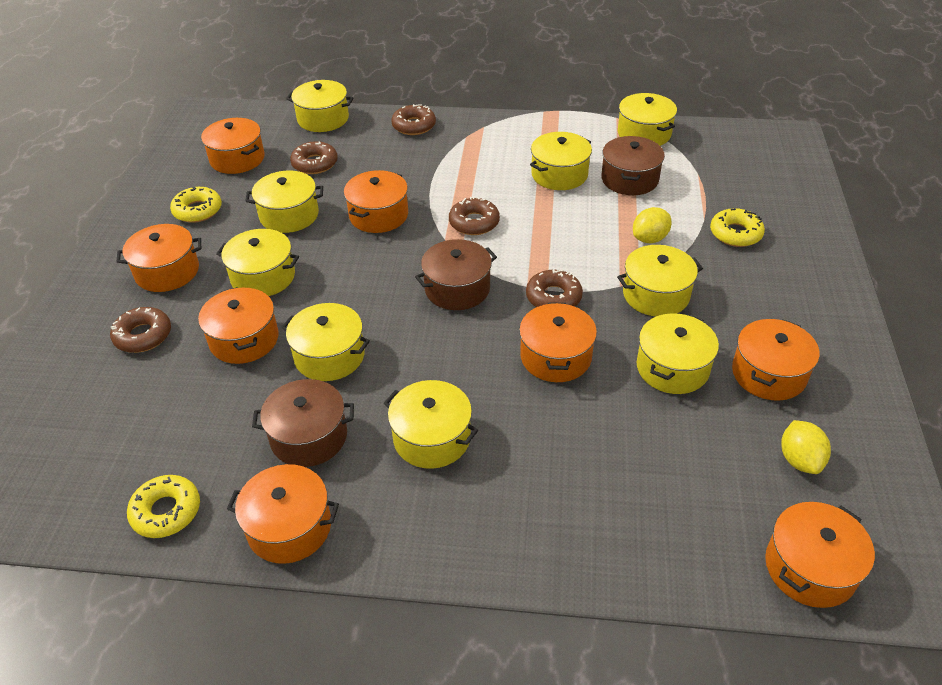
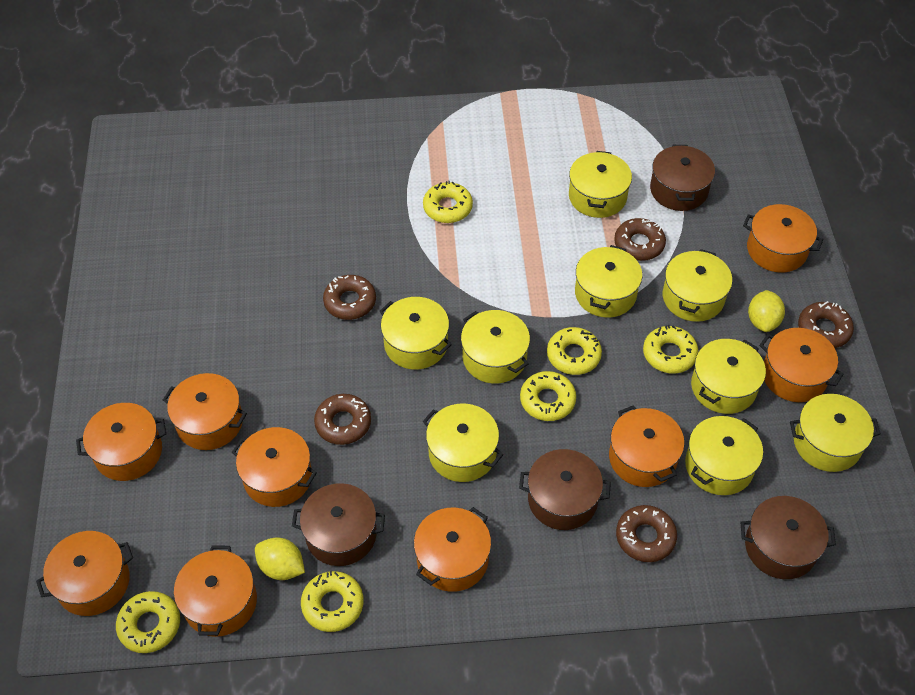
brown pot: [252,379,354,467] [415,239,497,310] [601,136,665,195] = 3 -> [292,483,385,566] [519,449,611,530] [650,145,715,211] [741,496,836,579] = 4
orange pot: [116,224,201,292] [198,287,279,364] [201,118,265,174] [227,464,339,564] [344,170,408,233] [519,302,597,382] [732,319,820,401] [765,502,875,608] = 8 -> [36,531,133,616] [76,403,166,481] [163,373,247,450] [174,545,257,637] [232,427,317,507] [414,507,491,592] [609,405,684,487] [743,204,823,273] [760,328,844,402] = 9
yellow donut: [127,475,200,538] [170,187,222,223] [710,208,765,247] = 3 -> [116,591,180,653] [301,571,364,632] [423,181,473,223] [520,371,576,421] [547,327,602,375] [643,325,699,373] = 6

